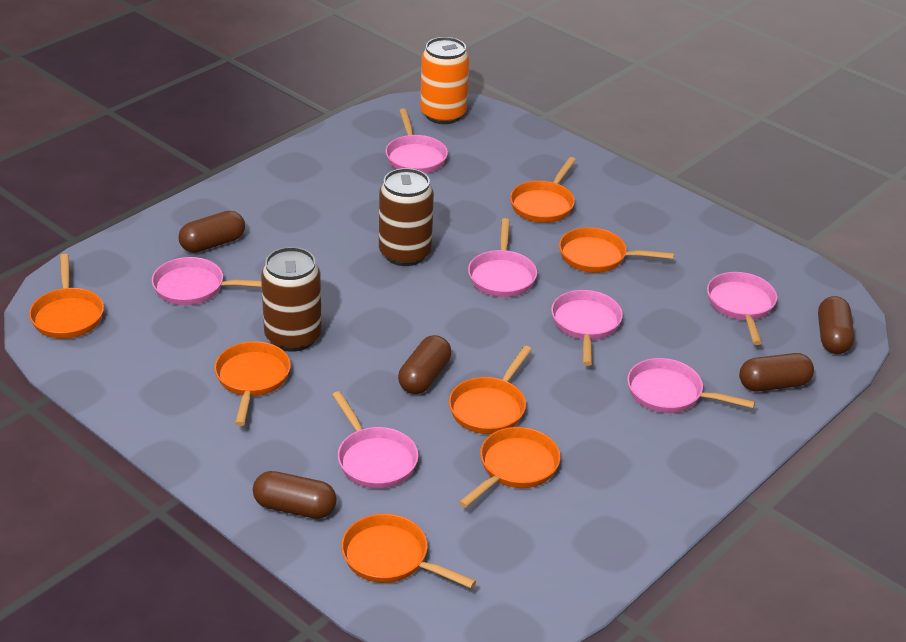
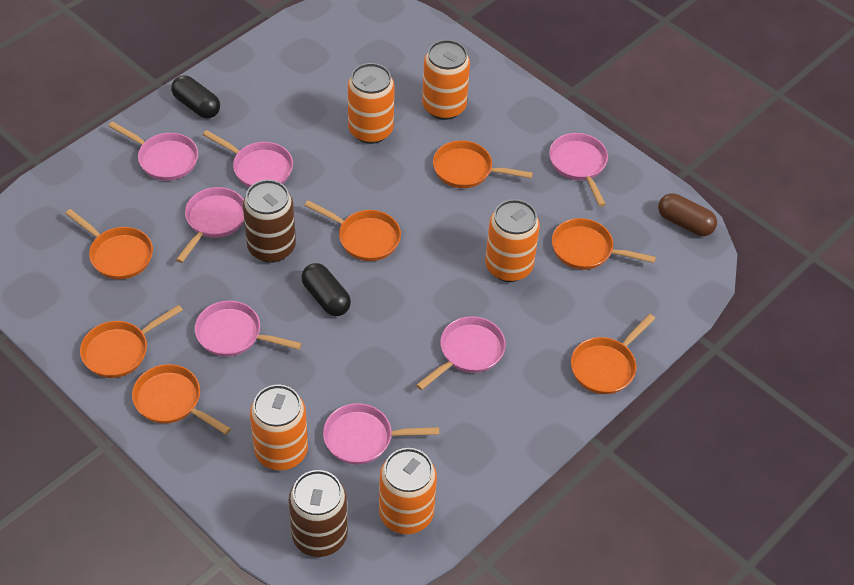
black capsule: none = 0 -> [171,75,220,119] [301,263,351,316] = 2
brown capsule: [179,211,245,253] [253,471,337,519] [398,335,451,394] [739,353,814,392] [818,296,855,354] = 5 -> [658,193,717,236] = 1
orange can: [420,37,469,124] = 1 -> [250,385,308,470] [348,63,395,144] [379,448,437,534] [422,40,470,120] [485,199,540,282] = 5

